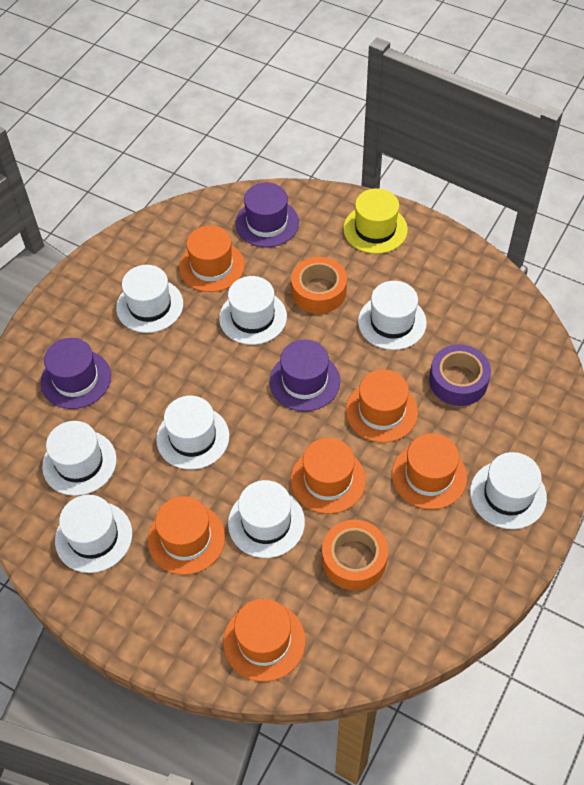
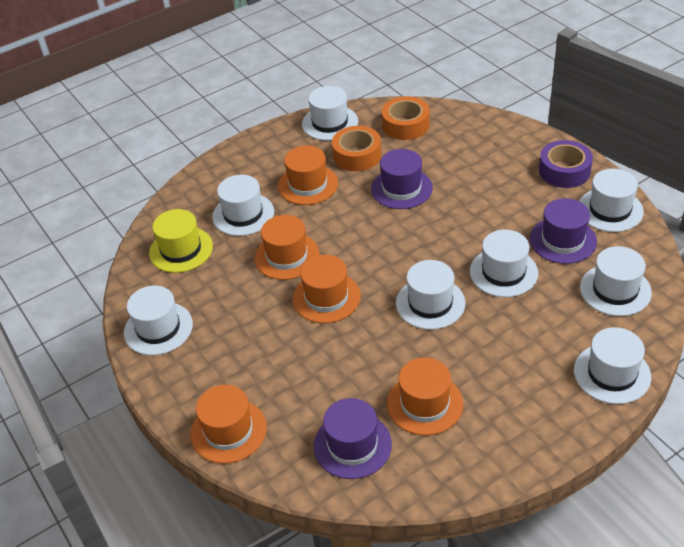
orange hat: [148,496,225,575] [179,226,245,292] [223,599,305,682] [291,438,366,514] [346,369,418,443] [392,433,467,510] = 6 -> [190,385,267,464] [254,215,319,280] [278,146,338,205] [293,255,361,323] [387,357,463,435] = 5

